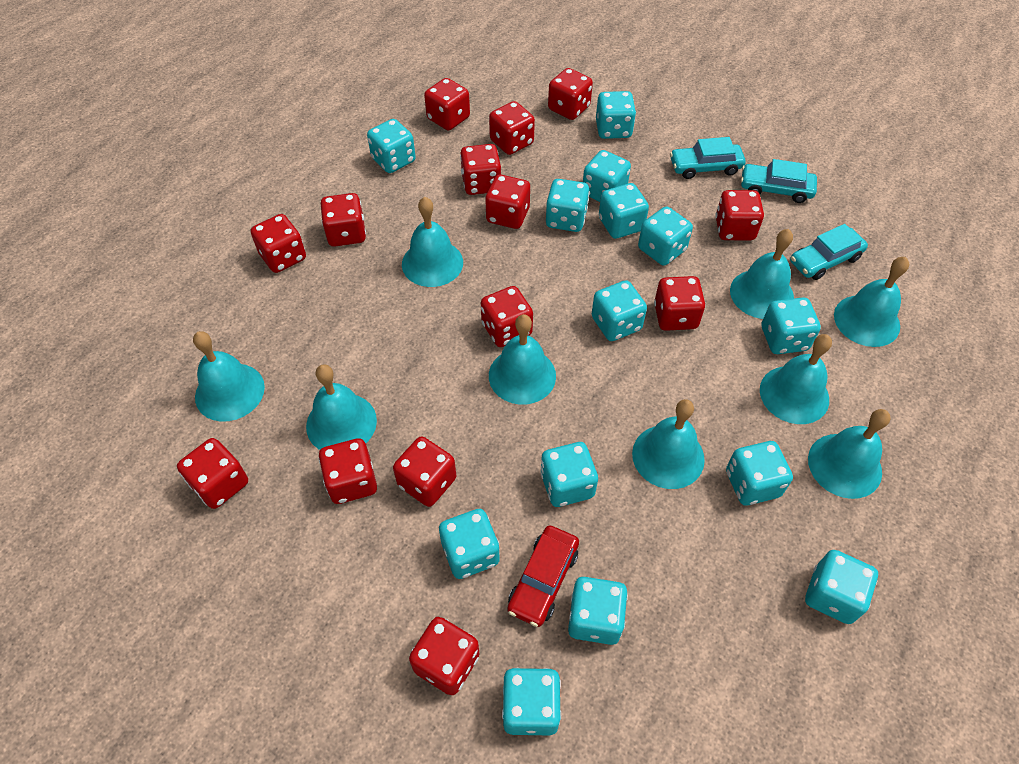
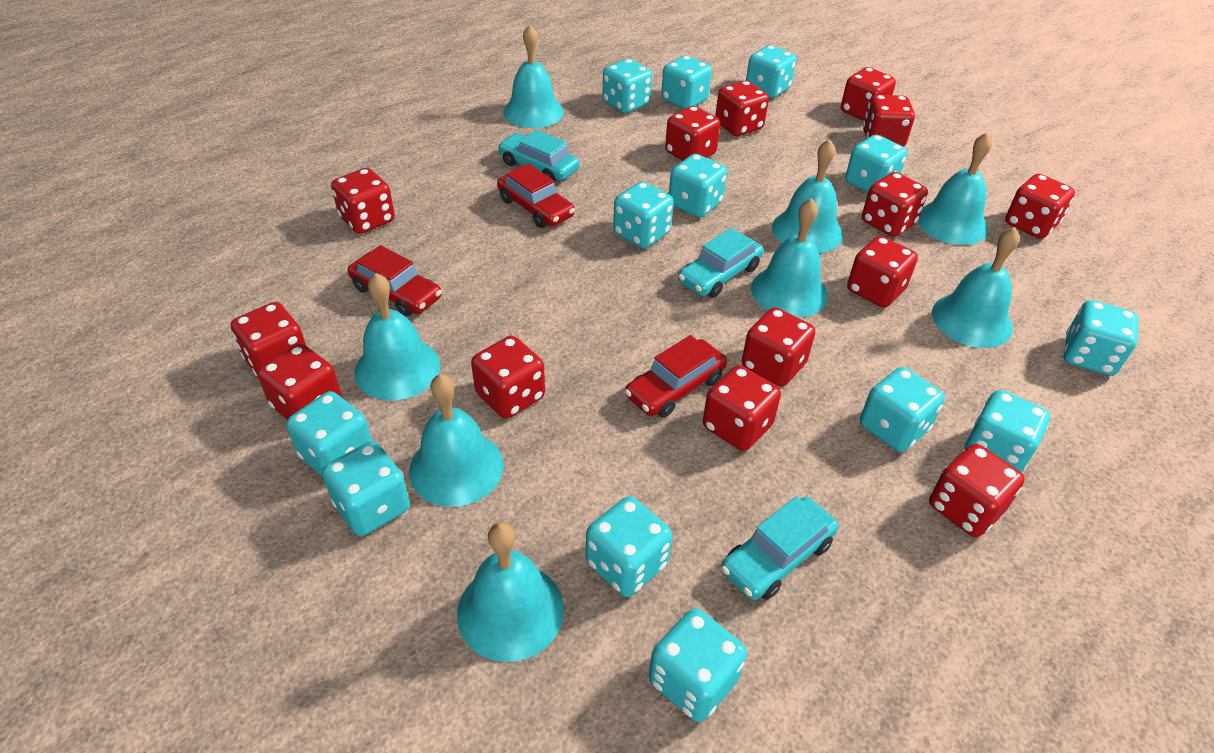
red car: [507,525,579,627] = 1 -> [348,245,442,317] [497,163,575,228] [625,335,727,418] = 3
turquoise bell: [193,331,265,422] [306,364,377,450] [402,197,463,287] [489,314,556,405] [632,399,705,489] [730,229,794,319] [760,334,832,424] [808,409,891,499] [834,257,909,347] = 9 -> [354,273,440,400] [409,374,504,507] [457,522,564,662] [503,25,564,128] [751,198,828,318] [772,139,843,253] [917,132,992,245] [932,227,1020,348] = 8
turquoise dice: [367,119,416,173] [439,509,500,579] [502,668,561,735] [540,442,598,507] [546,179,590,232] [568,577,628,645] [583,150,631,202] [592,280,647,341] [596,91,636,139] [599,183,649,239] [638,207,693,266] [726,441,793,506] [762,297,821,354] [805,550,878,624] = 14 -> [286,391,372,477] [322,441,410,536] [586,496,672,597] [602,59,652,113] [613,181,674,248] [649,608,747,722] [661,55,712,109] [669,154,727,218] [746,45,796,98] [845,135,907,193] [860,367,945,452] [964,390,1050,473] [1064,300,1139,376] = 13

